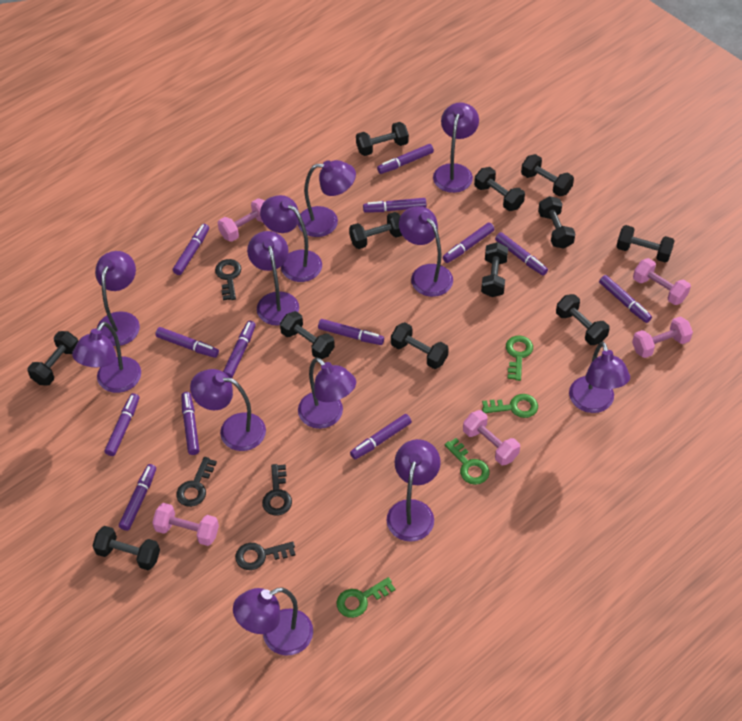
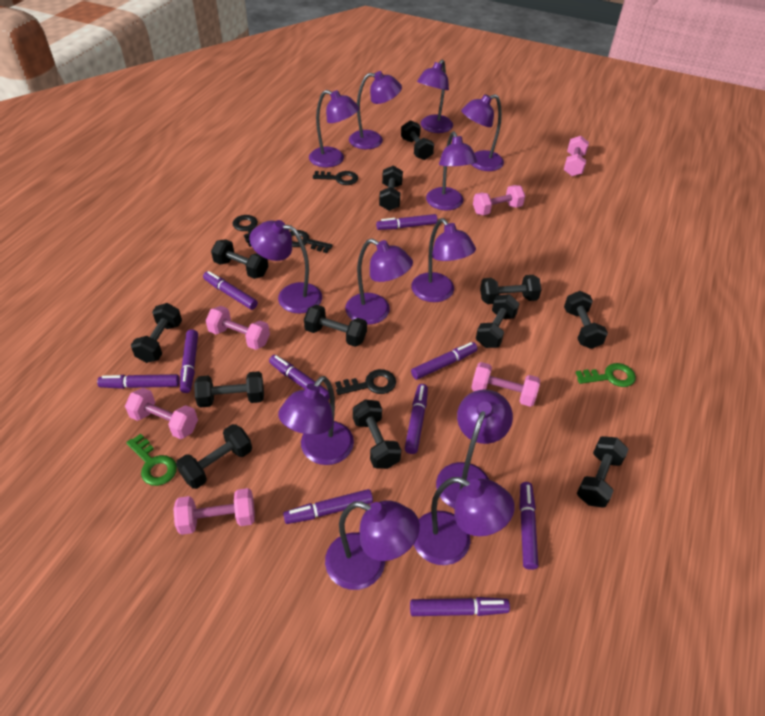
green key: [337,577,396,618] [445,438,490,485] [482,394,538,418] [506,335,533,381] = 4 -> [126,434,177,486] [576,363,636,387] = 2
pink dumbbell: [152,503,219,546] [218,198,265,242] [463,410,520,465] [632,317,693,358] [633,258,691,305] = 5 -> [125,388,198,439] [173,488,255,535] [206,306,270,350] [471,362,540,407] [473,185,525,215] [564,136,589,176] = 6
purple marker: [105,393,139,456] [119,464,156,531] [155,327,219,358] [173,224,209,275] [181,392,199,455] [223,321,256,378] [318,319,384,345] [350,414,412,459] [363,198,427,213] [377,144,434,174] [443,223,494,263] [495,232,548,276] [599,275,652,323] = 13 -> [97,374,180,389] [180,329,198,393] [203,271,258,310] [269,355,330,400] [283,489,373,524] [376,214,438,230] [405,384,428,454] [410,597,510,616] [411,342,478,380] [519,482,538,570] = 10

